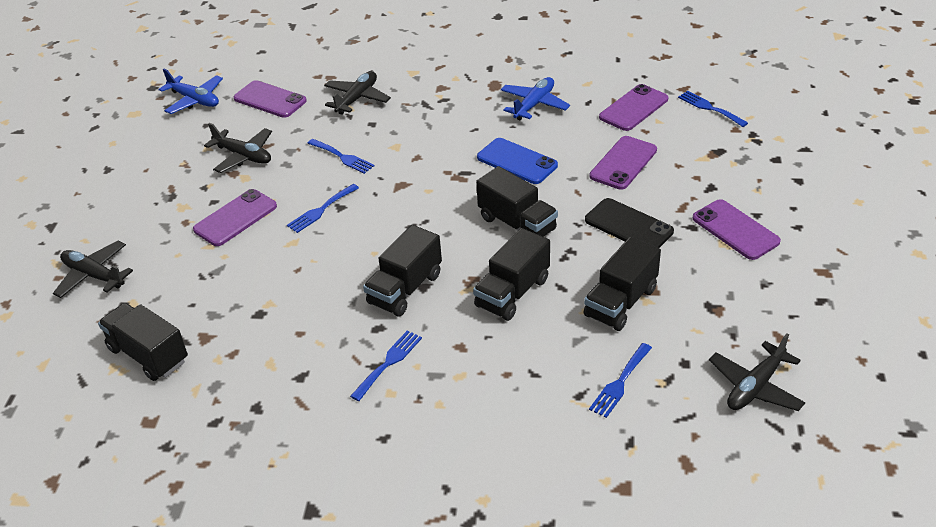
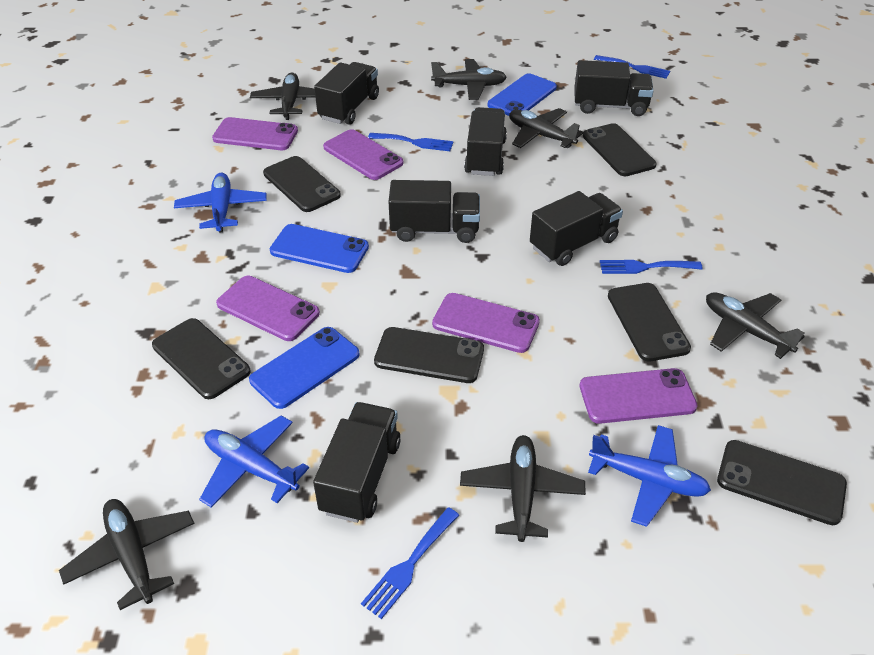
black phone: [585,198,674,248] = 1 -> [152,318,251,399] [263,156,341,212] [374,327,484,383] [583,123,657,176] [608,283,691,361] [717,440,847,525] = 6
black plane: [53,241,133,298] [204,123,272,173] [324,71,391,115] [709,333,806,411] = 4 -> [59,499,195,610] [250,73,315,120] [431,59,507,100] [460,435,586,542] [509,108,583,148] [706,292,805,359] = 6
black truck: [98,303,188,381] [363,225,442,317] [473,228,550,321] [476,166,558,237] [584,237,661,331] = 5 -> [313,402,401,523] [314,62,379,125] [389,180,480,243] [464,107,507,176] [530,191,623,266] [574,60,654,116] = 6
blue fork: [287,184,359,233] [307,139,375,174] [350,330,422,401] [589,343,652,418] [678,91,748,127] = 5 -> [361,507,459,619] [368,133,453,151] [594,55,670,79] [600,260,702,274] = 4
blue phone: [477,138,558,184] = 1 -> [249,327,360,409] [270,224,369,273] [488,73,557,116] = 3
blue plane: [158,69,223,114] [501,77,570,120] = 2 -> [174,173,267,233] [199,416,309,508] [588,425,711,527] = 3

